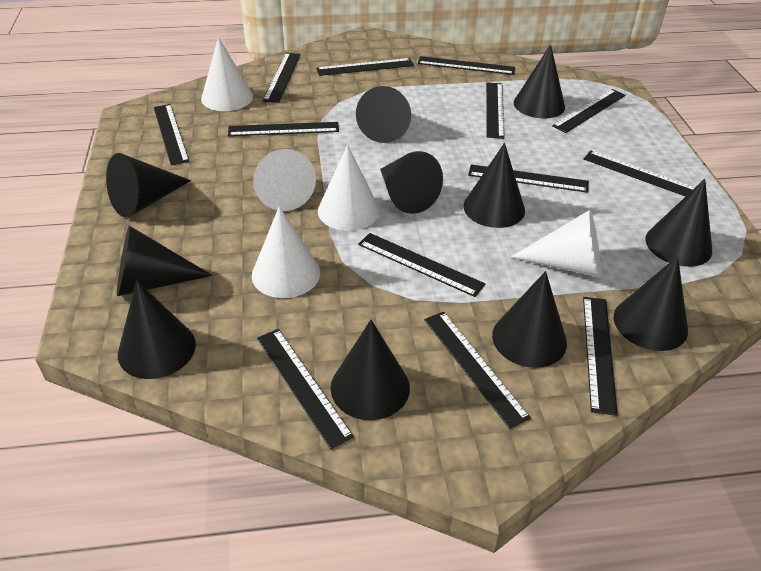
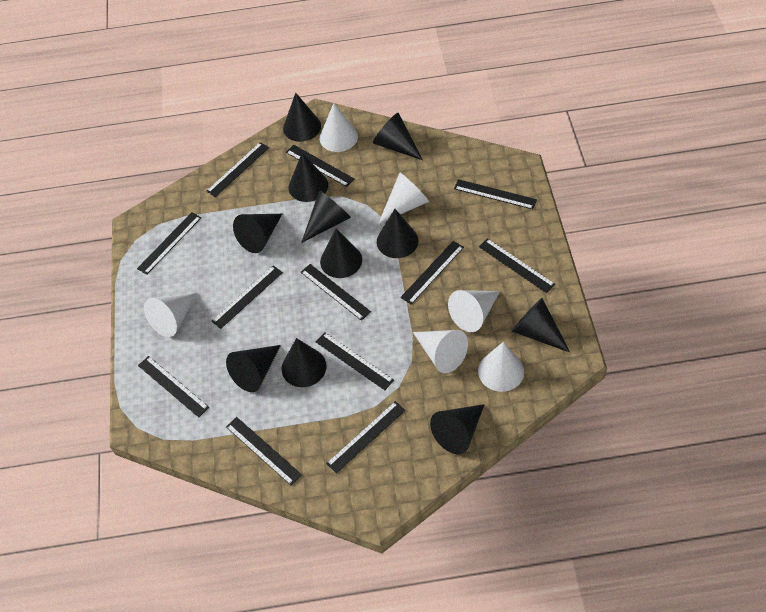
black ruler: [154,104,189,165] [228,122,339,136] [257,329,354,449] [263,53,301,103] [316,58,414,76] [358,233,485,297] [418,56,515,75] [424,312,531,429] [468,164,589,193] [486,82,504,139] [552,89,626,133] [583,151,695,197] [583,297,618,416] = 13 -> [137,212,201,275] [138,356,209,418] [206,142,269,197] [211,265,283,329] [226,417,302,486] [286,145,354,187] [301,264,371,321] [316,332,394,390] [326,401,406,474] [400,241,464,305] [454,179,537,209] [479,238,555,293] = 12
white cone: [201,37,253,111] [252,206,320,298] [253,149,316,211] [318,145,380,231] [511,210,601,278] = 5 -> [144,293,198,337] [320,103,358,152] [378,173,429,224] [413,330,468,373] [448,290,500,332] [478,342,524,392] = 6

